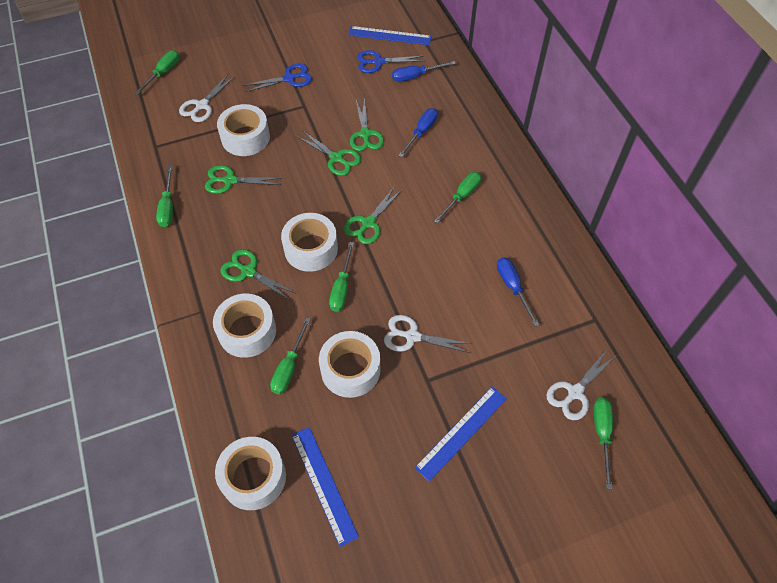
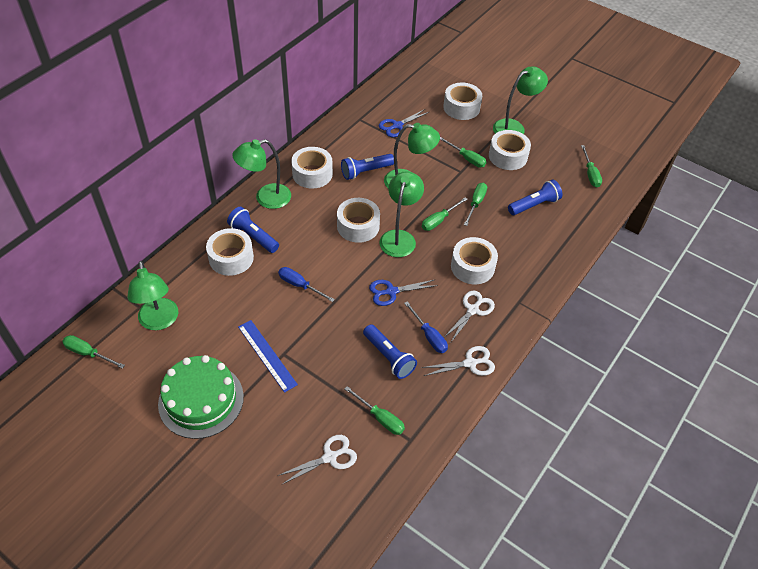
blue flashlight: none = 0 -> [227,207,279,253] [341,154,394,180] [363,324,417,379] [508,180,563,215] = 4
blue ruler: [291,427,359,547] [348,26,432,45] [414,387,507,482] = 3 -> [238,320,298,393] = 1
blue screwdriver: [392,61,456,82] [398,108,438,157] [497,257,539,327] = 3 -> [278,267,335,302] [404,301,448,353] = 2
green cake: none = 0 -> [158,355,244,439] = 1
green lamp: none = 0 -> [127,261,178,330] [232,139,291,209] [379,171,424,257] [384,123,440,188] [493,66,548,134] = 5
green scissors: [205,165,282,194] [221,249,297,300] [296,130,361,176] [344,186,403,244] [350,99,384,151] = 5 -> none = 0
white tape: [213,294,276,358] [215,437,286,510] [217,104,270,156] [281,213,338,272] [319,331,380,398] = 5 -> [206,228,254,276] [291,147,333,189] [337,198,380,243] [443,83,482,120] [451,237,498,284] [489,130,531,170] = 6

